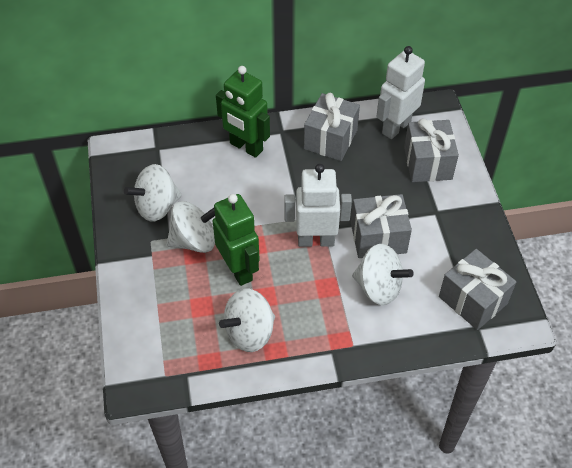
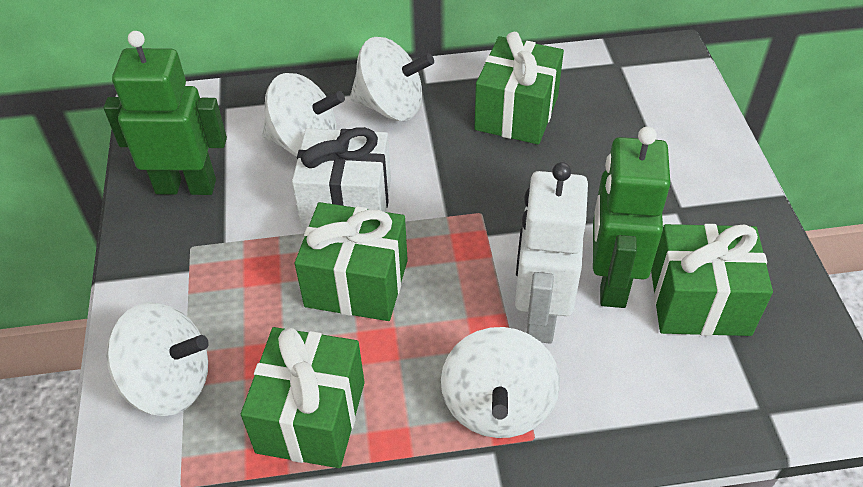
green gift: none = 0 -> [241,327,365,468] [295,202,408,321] [474,32,564,145] [651,224,773,336] = 4
grey gift: [304,93,360,161] [351,194,412,258] [404,118,459,182] [439,249,516,330] = 4 -> none = 0
white gift: none = 0 -> [292,127,391,228] = 1
white robot: [284,164,352,247] [376,46,425,139] = 2 -> [515,162,588,344] = 1

